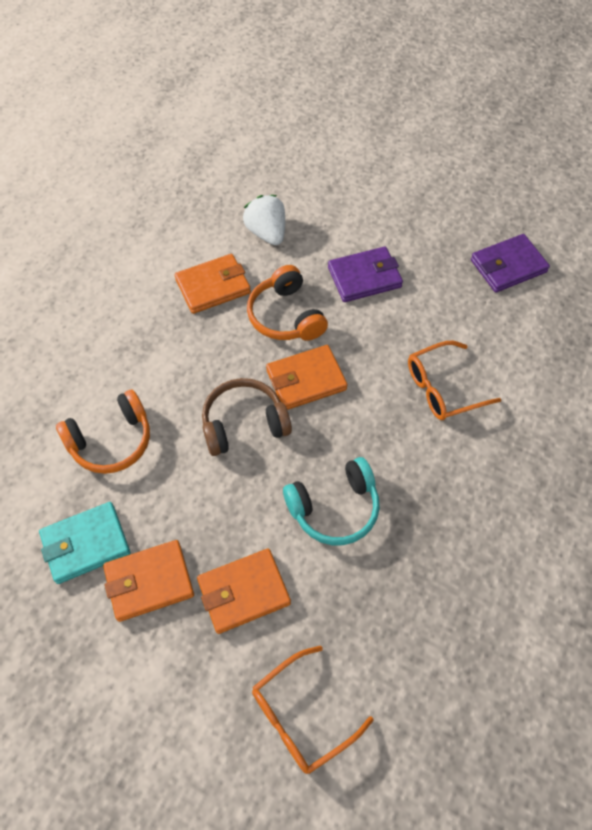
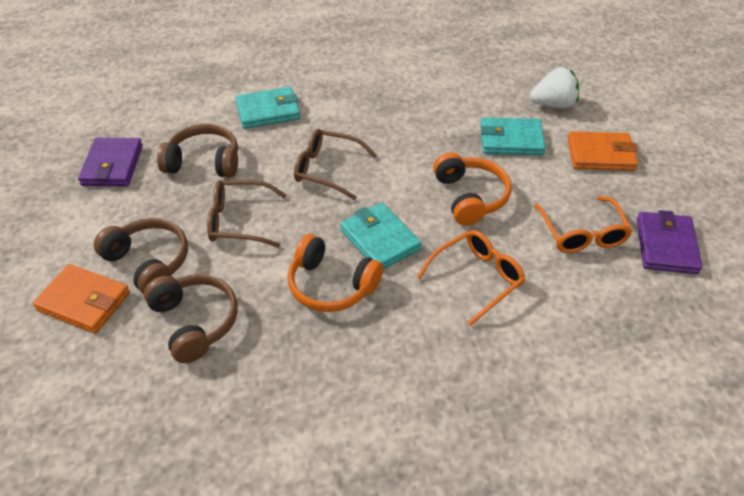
brown glasses: none = 0 -> [207,180,287,247] [294,129,377,200] = 2
brown headphones: [202,378,292,456] = 1 -> [94,218,188,294] [144,274,238,363] [157,124,238,178] = 3
orange wallet: [103,540,194,622] [175,254,251,314] [197,549,291,634] [266,345,348,410] = 4 -> [33,264,130,334] [567,131,638,171] = 2
turquoise headphones: [283,457,380,545] = 1 -> none = 0
turquoise wallet: [39,502,130,584] = 1 -> [235,87,300,129] [340,203,421,269] [480,117,545,155] = 3

